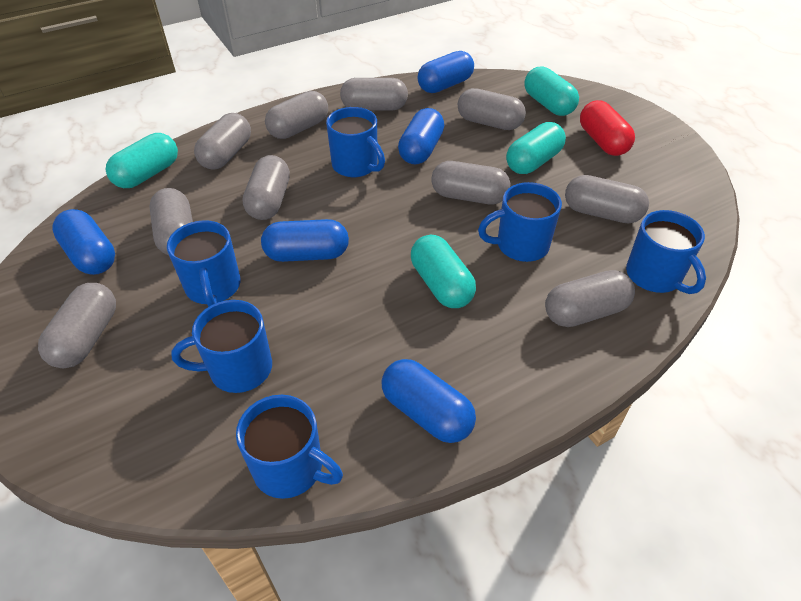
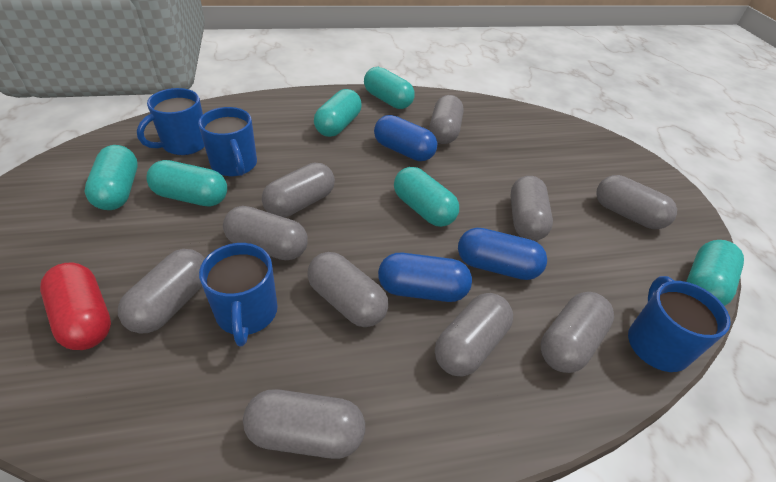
blue capsule: [52,209,115,275] [261,219,349,262] [382,359,476,443] [398,108,444,165] [417,51,474,93] = 5 -> [374,115,437,161] [378,253,472,302] [458,228,547,280] = 3
blue mug: [167,220,241,307] [171,300,272,393] [236,395,343,499] [326,107,385,177] [478,182,562,262] [626,210,706,294] = 6 -> [137,88,205,155] [198,107,257,176] [199,243,278,347] [628,276,731,372] = 4
turquoise capsule: [106,133,178,188] [411,235,476,308] [506,122,566,174] [524,66,579,116] = 4 -> [85,145,138,210] [146,160,227,207] [314,89,362,137] [364,67,415,109] [394,167,459,227] [686,240,744,306] = 6

